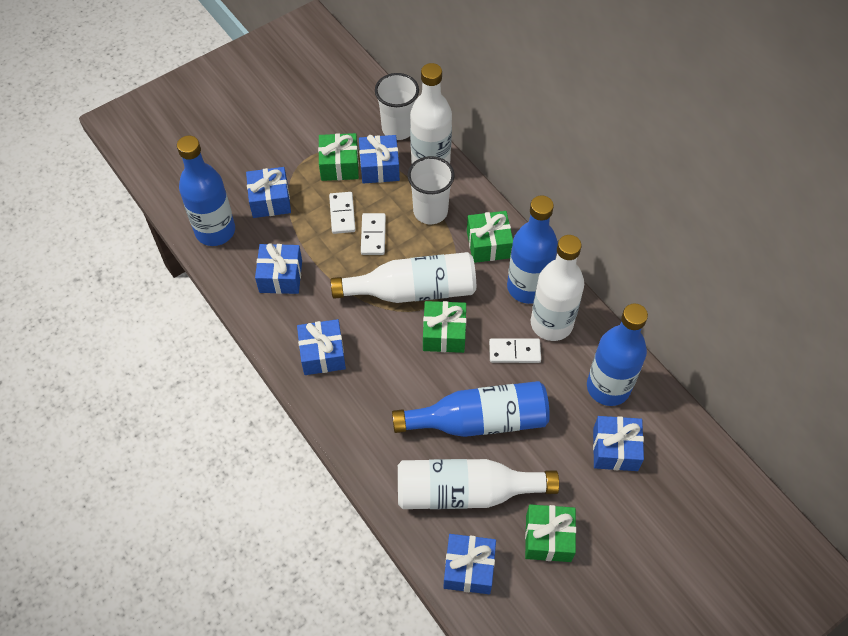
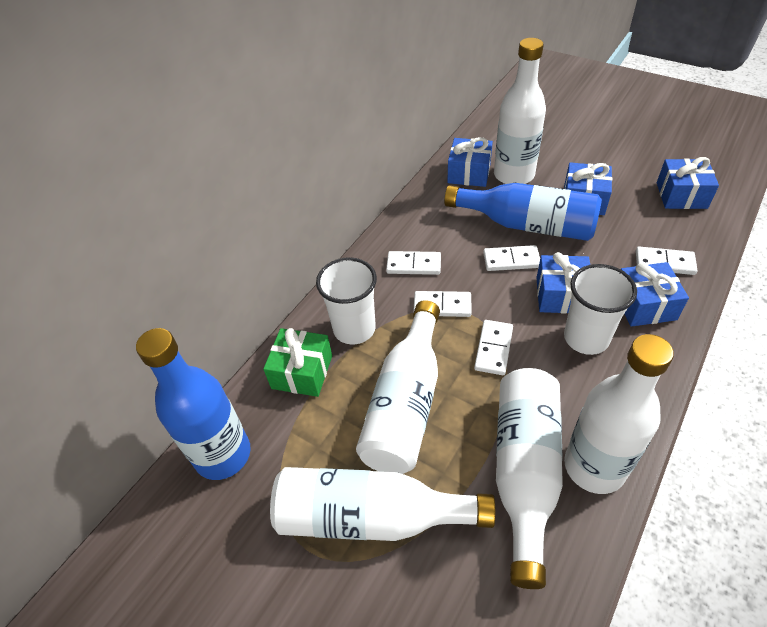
blue bottle: [177,135,235,246] [392,381,550,437] [507,196,558,304] [587,303,648,406] = 4 -> [136,328,251,480] [444,183,602,241] = 2
blue gift: [246,167,291,218] [255,243,302,294] [297,319,346,375] [359,135,400,184] [443,534,496,594] [593,416,644,471] = 6 -> [447,137,493,187] [536,252,590,314] [564,162,612,215] [621,262,689,327] [657,157,719,209] = 5
green gift: [318,133,359,181] [423,301,466,353] [467,211,513,263] [525,504,576,562] = 4 -> [263,328,332,397] = 1
white bottle: [330,252,476,303] [398,459,559,509] [410,63,452,164] [531,235,584,341] = 4 -> [270,467,496,541] [356,300,440,474] [494,38,546,184] [496,368,563,589] [564,334,674,494] = 5
white domino: [329,192,356,234] [361,213,386,255] [489,338,541,363] = 3 -> [386,251,441,275] [413,291,472,317] [474,320,513,375] [483,245,540,271] [636,246,697,275] = 5

